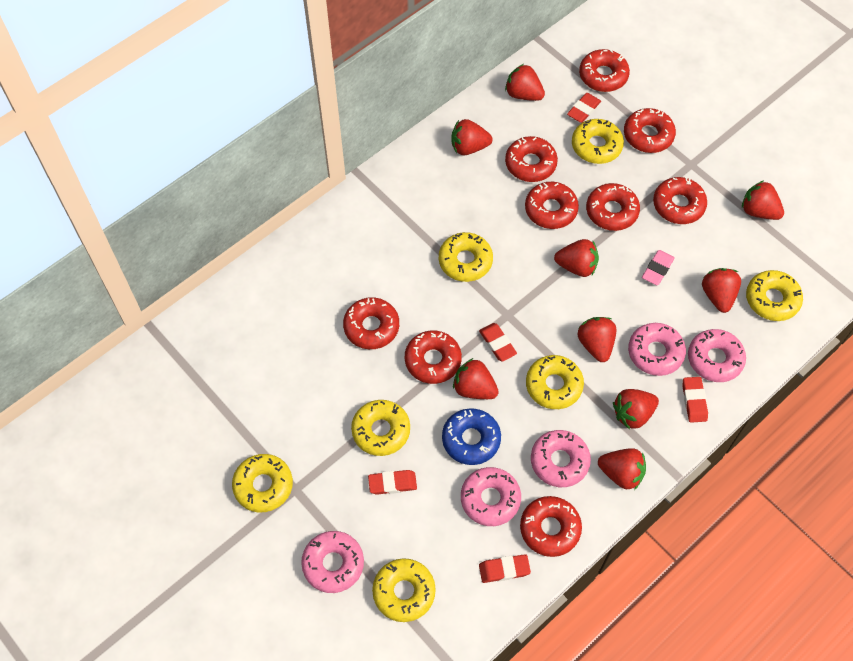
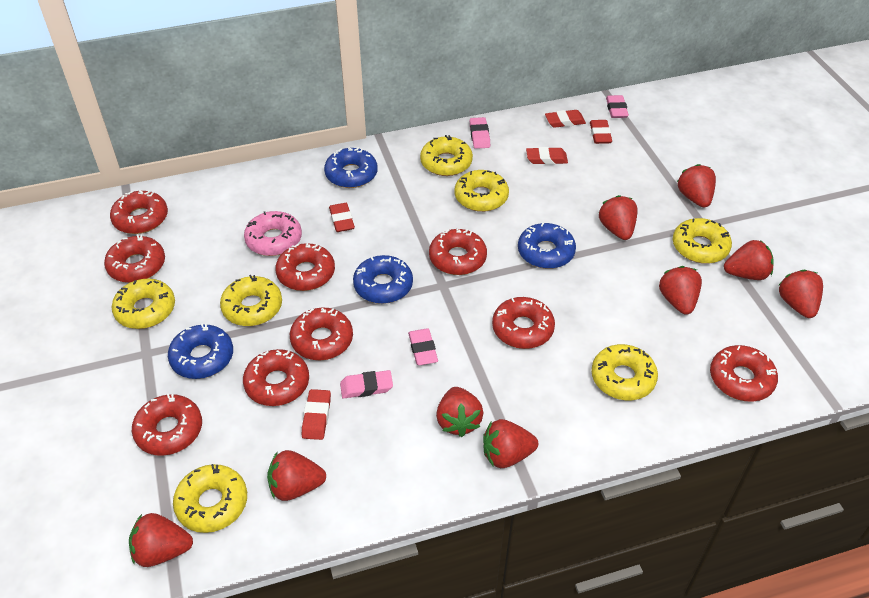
blue donut: [442,408,501,465] = 1 -> [168,323,233,379] [324,147,377,188] [353,255,413,304] [518,223,576,269] = 4
pink donut: [301,531,364,593] [461,467,521,526] [531,430,591,487] [628,323,686,376] [688,329,746,382] = 5 -> [244,211,302,256] = 1
pink eraser: [642,250,675,285] = 1 -> [340,370,393,398] [408,328,438,365] [470,117,490,149] [606,95,629,118] = 4

